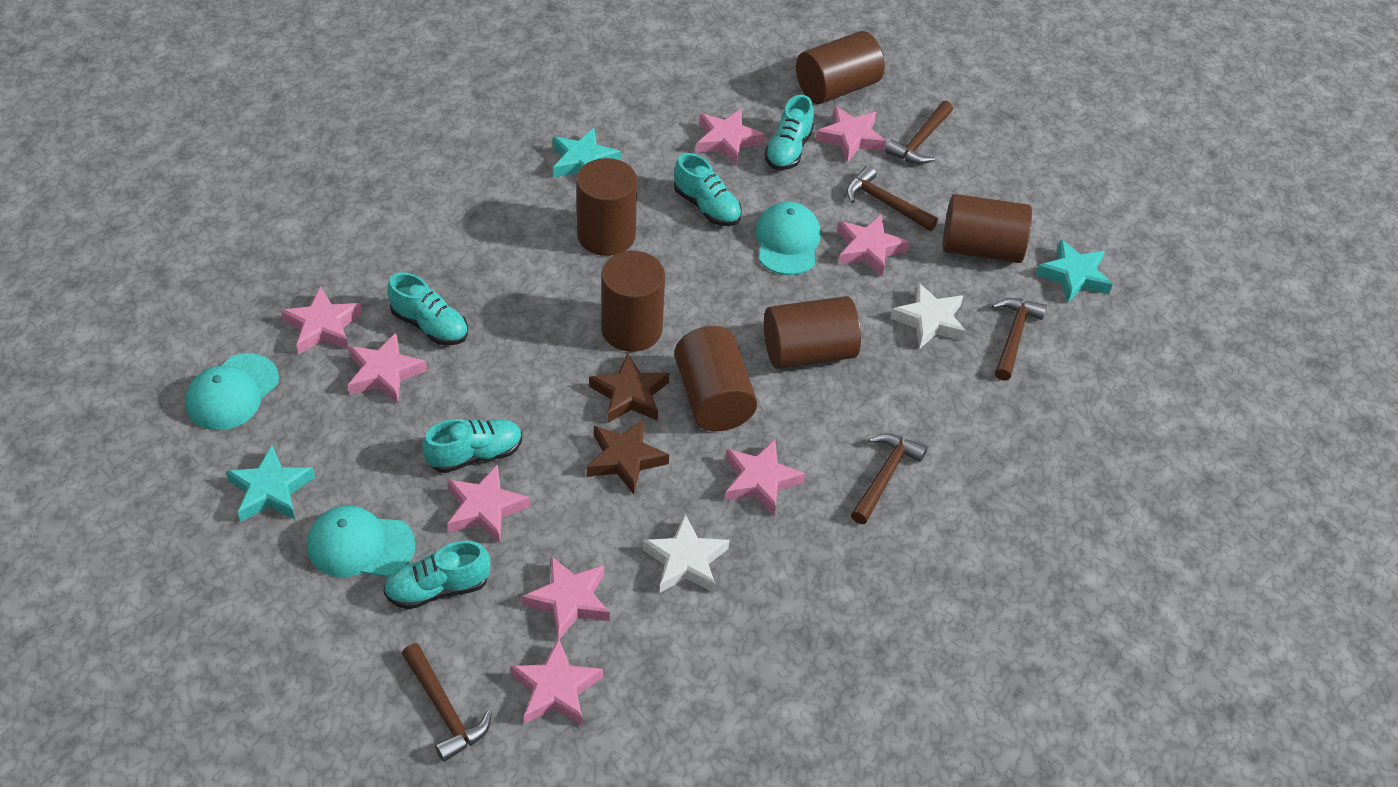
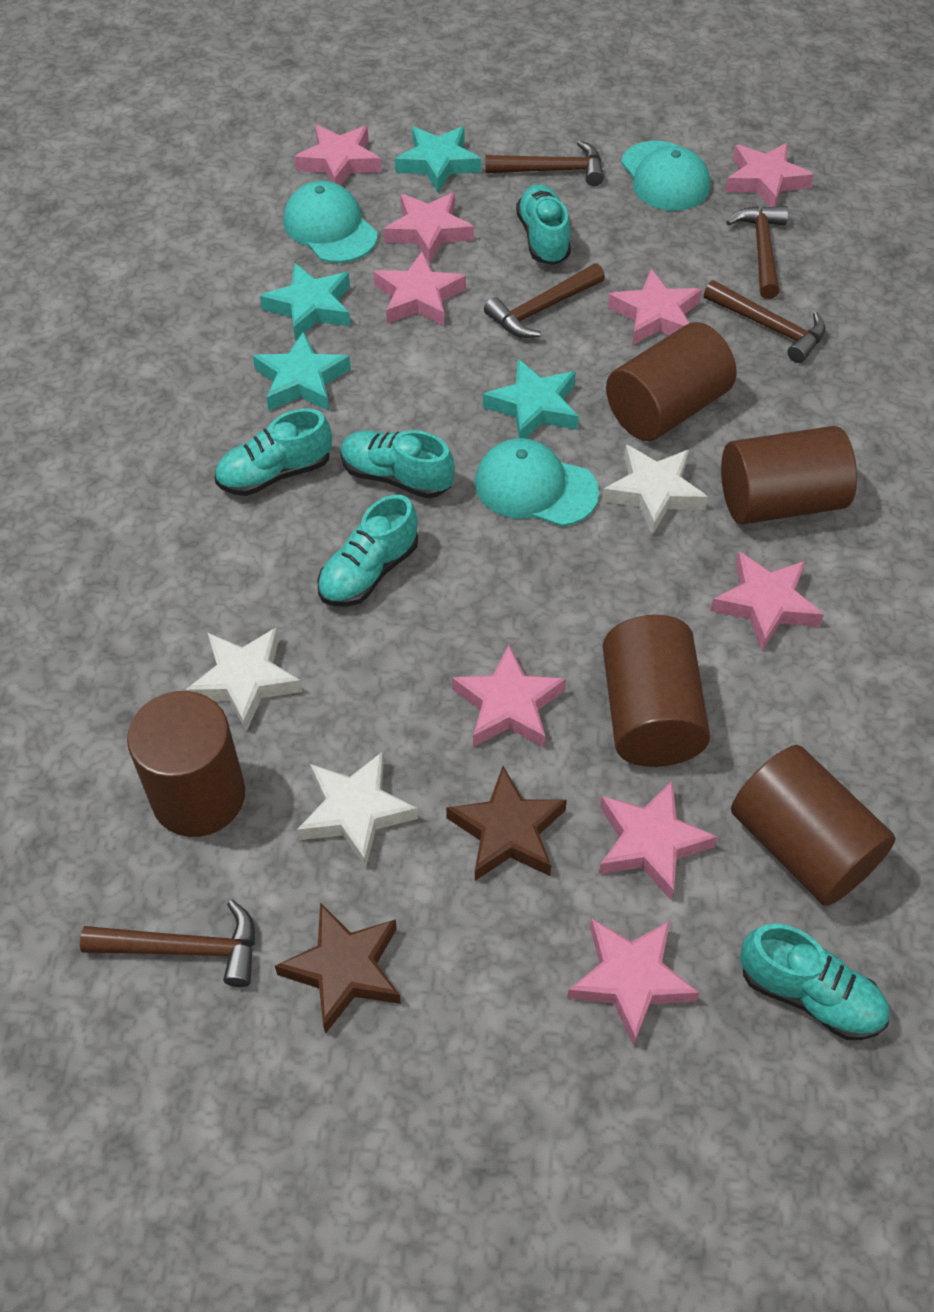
brown cylinder: [576,158,637,256] [601,251,665,352] [674,326,757,431] [764,296,861,369] [796,31,885,104] [943,194,1032,263] = 6 -> [127,691,245,837] [603,615,710,767] [606,322,736,441] [721,426,857,524] [731,745,896,906] = 5
turquoise star: [226,445,315,522] [553,128,621,177] [1036,239,1113,303] = 3 -> [253,331,351,411] [260,263,351,341] [395,127,481,192] [483,359,579,439] = 4
white star: [642,514,729,593] [890,282,966,349] = 2 -> [186,627,302,732] [297,751,418,868] [602,445,708,535] = 3

